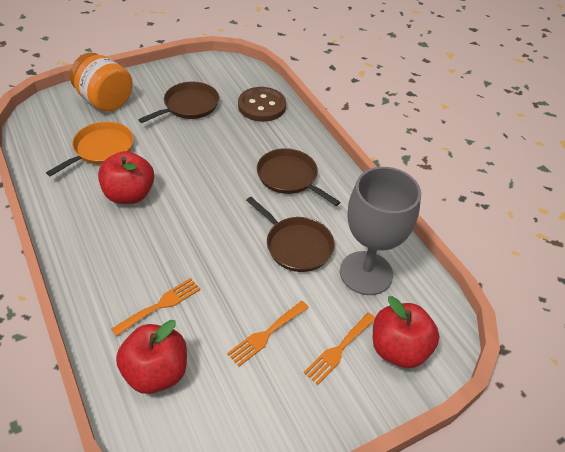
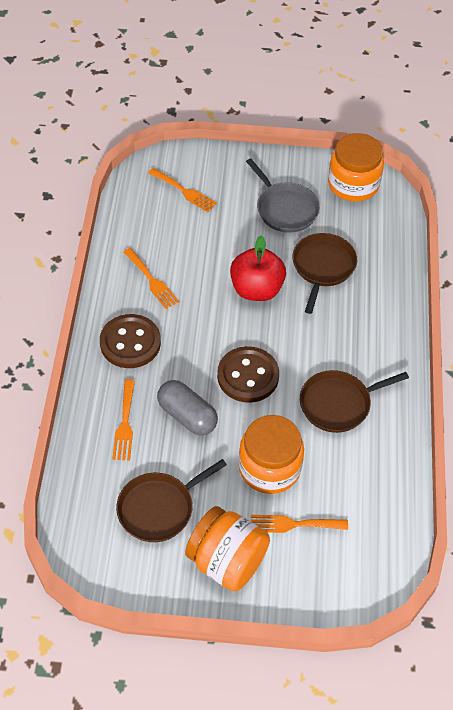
brown button: [238,87,286,122] = 1 -> [100,314,161,368] [217,346,279,403] = 2
grey capsule: none = 0 -> [157,380,218,436] = 1
grey goblet: [340,167,421,295] = 1 -> none = 0
grey pan: none = 0 -> [246,159,320,233] = 1
orange fork: [111,278,200,337] [227,301,309,366] [304,312,375,385] = 3 -> [112,379,135,461] [123,248,179,309] [148,168,217,212] [251,515,348,533] = 4
orange jar: [70,53,133,112] = 1 -> [185,506,270,591] [239,415,304,494] [328,133,384,202] = 3
orange pan: [46,122,134,177] = 1 -> none = 0
red apple: [98,151,154,204] [116,320,187,394] [373,296,439,368] = 3 -> [230,235,286,301] = 1

